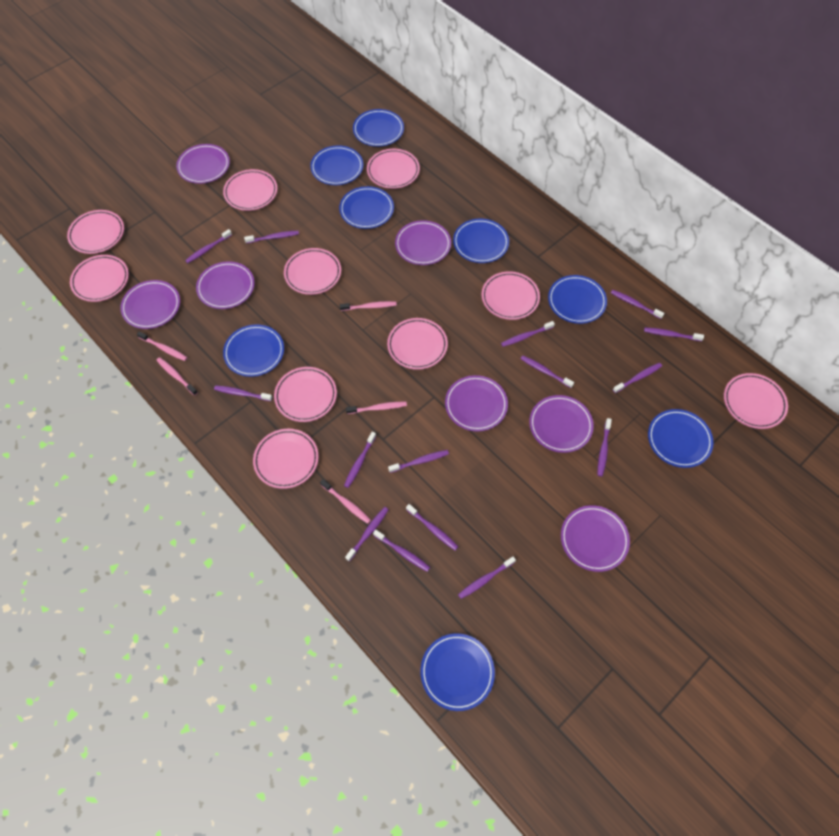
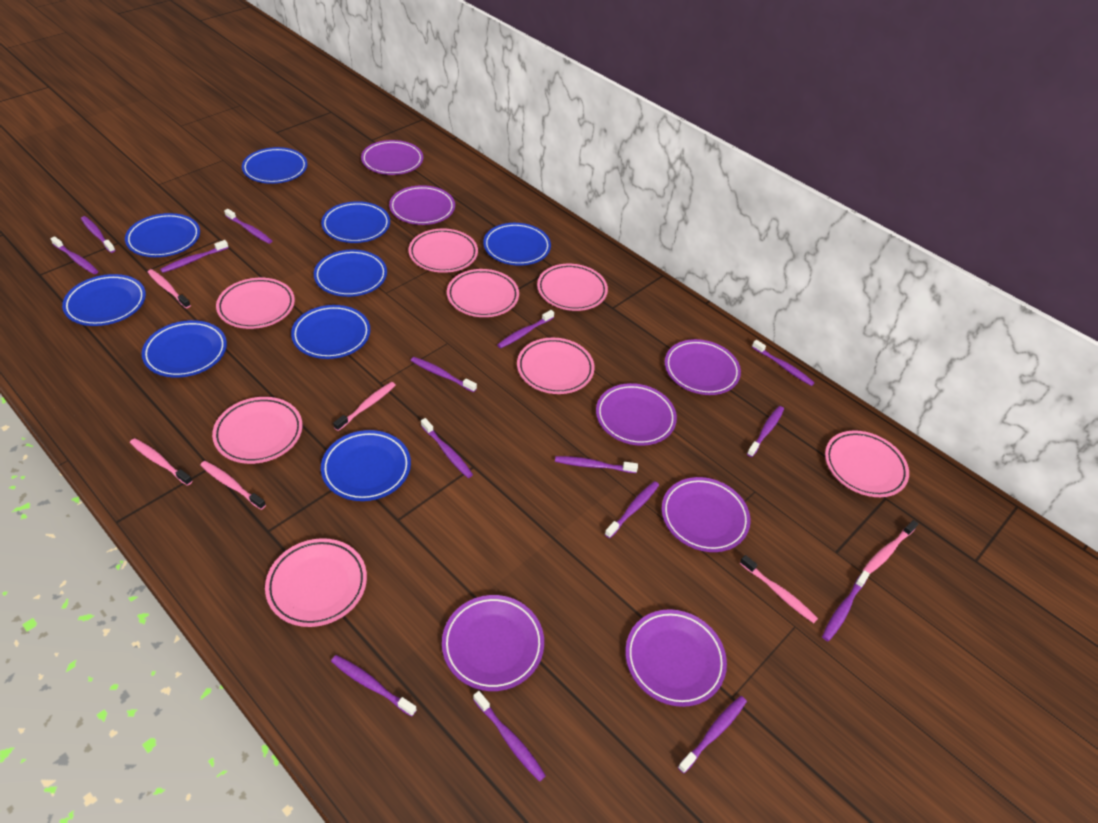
blue plate: [223,324,284,377] [310,145,363,185] [339,186,394,229] [353,109,404,147] [420,633,495,711] [453,219,509,263] [548,275,607,324] [648,409,714,468] = 8 -> [62,274,146,326] [125,213,200,257] [142,320,227,378] [242,147,307,184] [291,305,370,359] [314,250,387,297] [321,201,390,243] [321,430,411,501] [483,223,551,266] = 9
pink plate: [67,210,124,254] [70,255,129,302] [223,169,277,211] [253,429,319,489] [274,367,337,422] [284,248,341,295] [367,149,420,189] [387,318,448,370] [481,271,540,320] [724,373,788,429] = 10 -> [212,397,303,464] [216,278,295,329] [265,538,367,627] [408,229,478,273] [447,269,519,317] [517,338,595,394] [537,264,608,311] [825,430,909,497] = 8
pink toothbrush: [137,331,188,361] [156,357,198,396] [320,479,371,524] [340,301,397,311] [346,402,407,414] = 5 -> [130,438,192,486] [148,269,191,308] [200,461,266,510] [333,382,396,431] [740,555,818,623] [863,520,918,574] = 6

